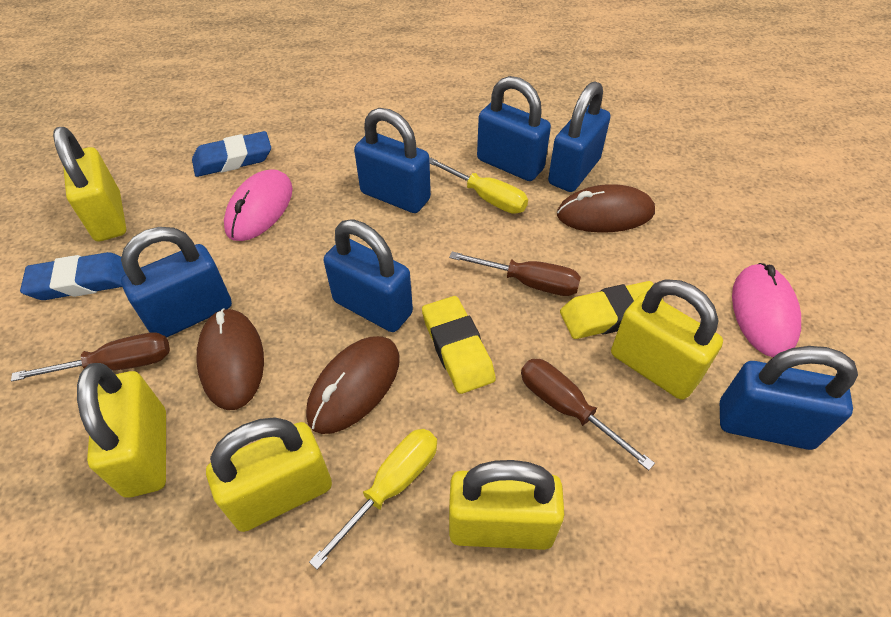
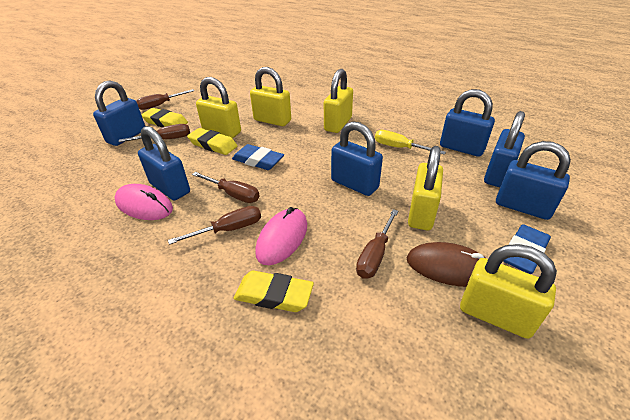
brown mouse: [196,308,264,410] [306,336,400,434] [557,184,655,233] = 3 -> [406,242,487,287] = 1
brown screwdriver: [11,332,170,381] [449,252,581,296] [521,359,655,471] = 3 -> [119,124,190,142] [136,89,194,110] [168,206,261,245] [192,172,260,203] [356,209,398,279] = 5
yellow eraser: [422,296,496,394] [560,281,664,339] = 2 -> [141,108,188,127] [187,128,237,155] [233,271,314,312] = 3
yellow screwdriver: [309,429,437,570] [429,157,528,214] = 2 -> [375,130,446,155] = 1

